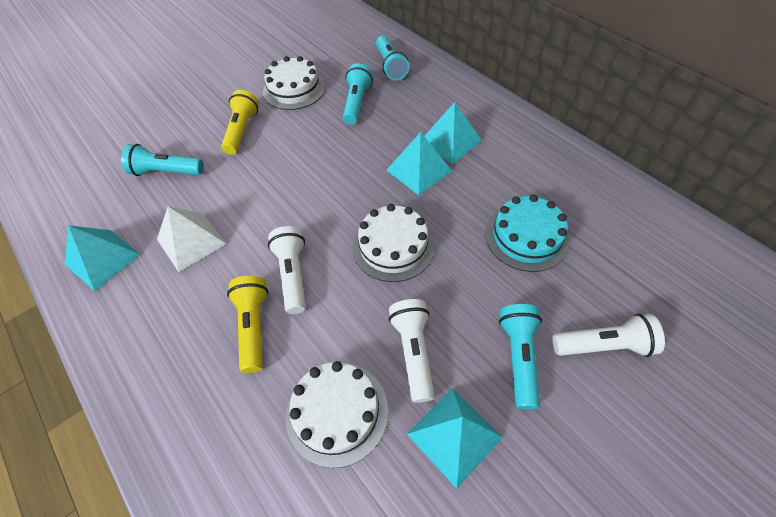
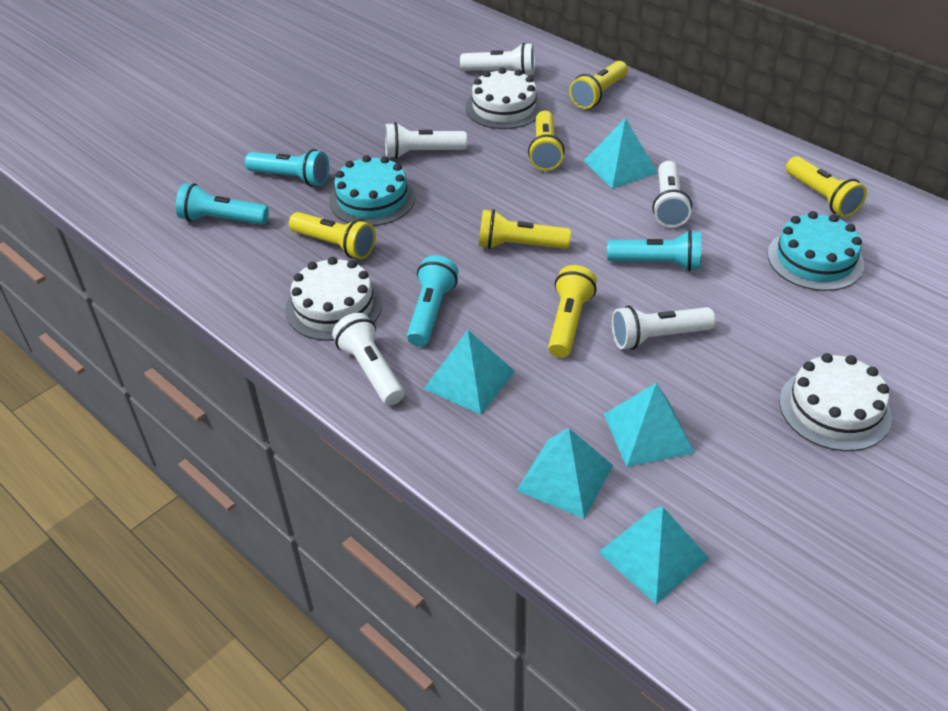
turquoise cake: [485,195,569,272] = 1 -> [329,155,416,226] [768,211,864,291] = 2
turquoise pyramid: [65,225,141,291] [386,132,452,195] [407,388,503,489] [425,102,482,164] = 4 -> [424,330,515,415] [516,428,613,519] [584,118,658,189] [598,507,709,604] [604,383,695,467] = 5
white flashlight: [268,226,306,314] [389,299,435,403] [552,314,665,357] = 3 -> [332,313,404,406] [385,122,467,159] [460,43,535,75] [612,306,715,350] [652,161,692,228] = 5
white pyramid: [157,206,226,272] = 1 -> none = 0
yellow flashlight: [221,90,259,155] [227,276,269,373] = 2 -> [289,212,376,259] [479,209,571,249] [528,111,565,171] [548,265,597,358] [569,61,628,109] [786,156,867,217] = 6

